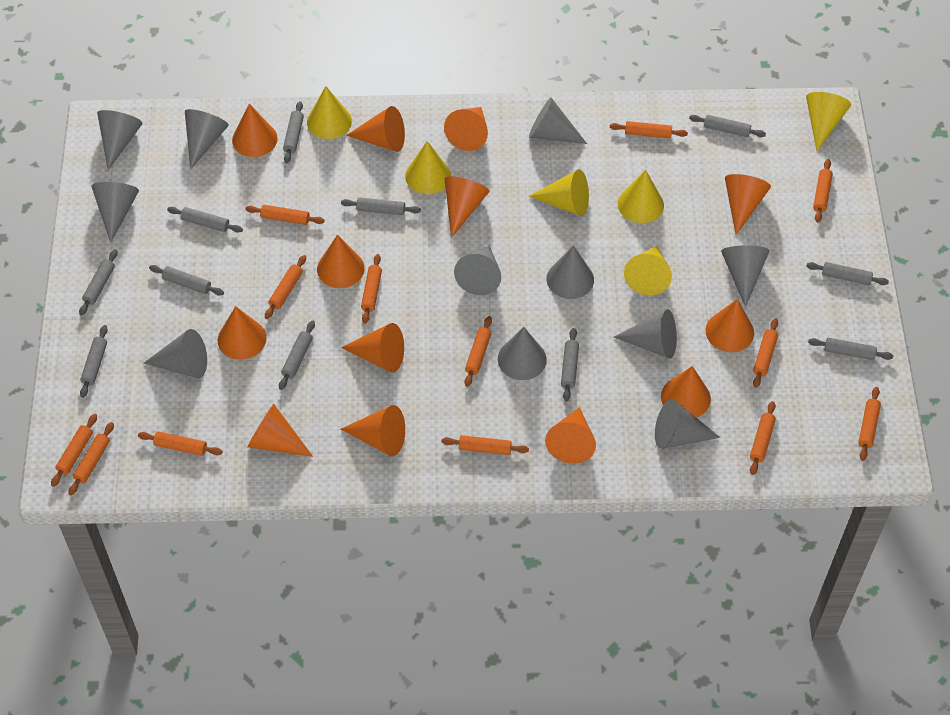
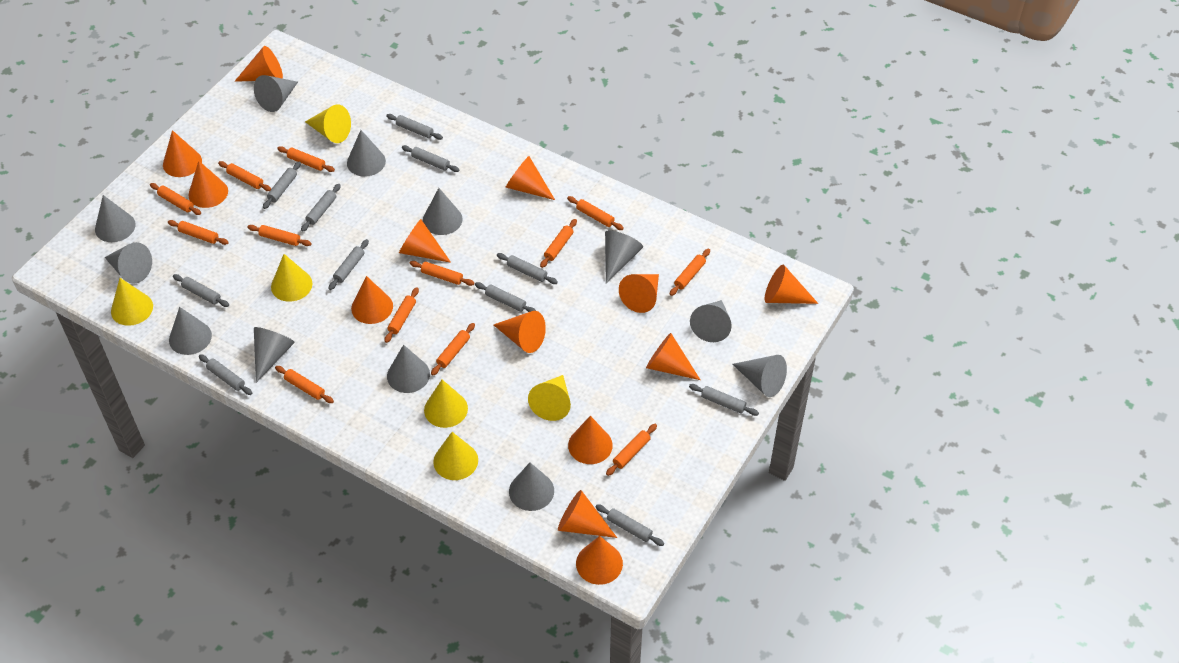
grey cone: [91,182,139,243] [97,110,143,170] [144,329,207,378] [185,109,229,169] [454,246,501,295] [498,327,547,380] [529,98,587,144] [546,246,594,299] [614,309,677,359] [655,399,720,449] [721,245,769,307] = 11 -> [95,195,136,242] [104,242,152,284] [169,307,212,355] [254,75,298,112] [254,327,295,383] [347,130,386,177] [387,345,430,393] [423,188,463,235] [509,463,554,511] [605,230,643,283] [690,300,732,342] [732,355,787,397] = 12

